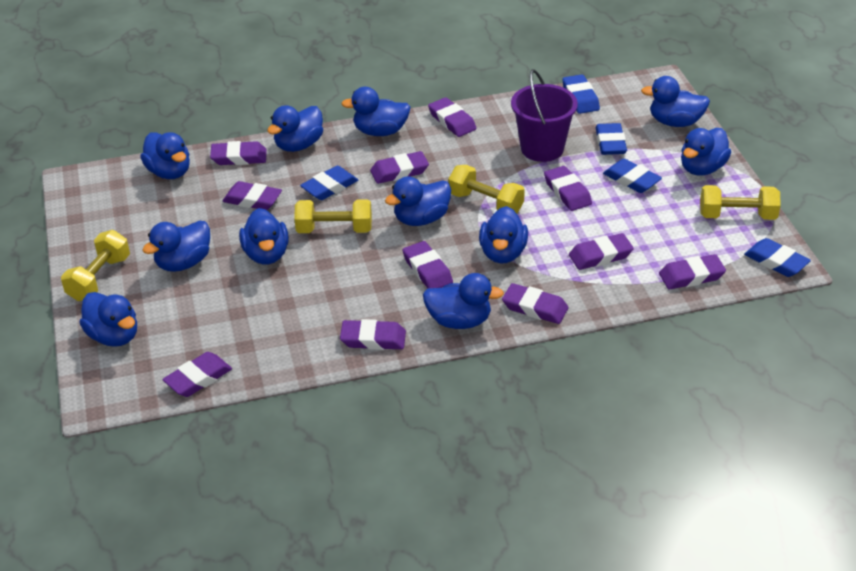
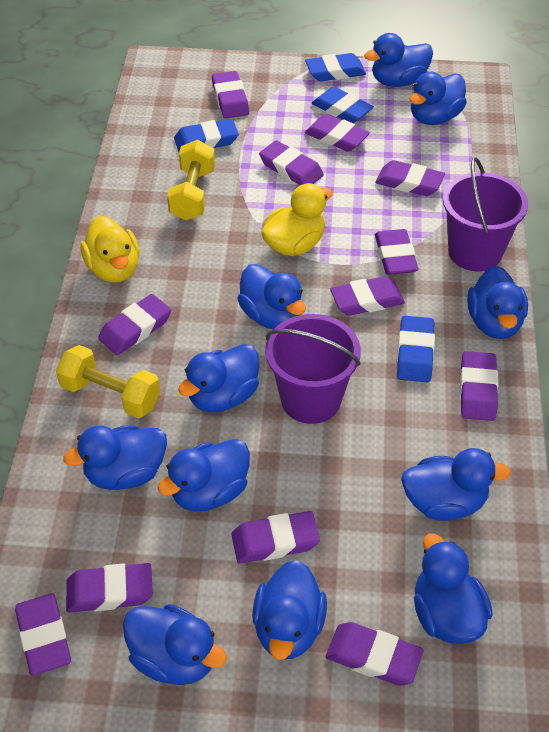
blue eraser: [300,166,358,200] [562,74,600,114] [595,123,627,155] [603,159,662,193] [744,238,811,277] = 5 -> [174,119,239,152] [305,53,366,81] [312,87,374,123] [397,316,435,382] = 4
purple bucket: [511,69,578,162] = 1 -> [265,314,361,424] [443,157,528,271] = 2
purple eraser: [163,352,232,397] [210,141,267,165] [223,181,282,210] [340,319,406,350] [370,151,429,184] [402,241,453,288] [428,97,477,137] [502,283,569,324] [544,166,592,211] [569,233,634,270] [659,254,726,289] = 11 -> [15,593,71,676] [66,563,153,613] [98,294,171,355] [212,71,249,118] [231,511,320,563] [259,140,324,185] [305,114,370,152] [326,622,424,686] [330,276,405,316] [375,229,419,275] [376,160,445,196] [460,351,498,421] = 12
yellow duck: none = 0 -> [80,216,140,283] [261,183,333,256] = 2
yellow dumbbell: [61,230,130,301] [294,199,372,233] [448,165,525,214] [700,185,781,220] = 4 -> [56,345,160,418] [167,140,215,221] = 2

